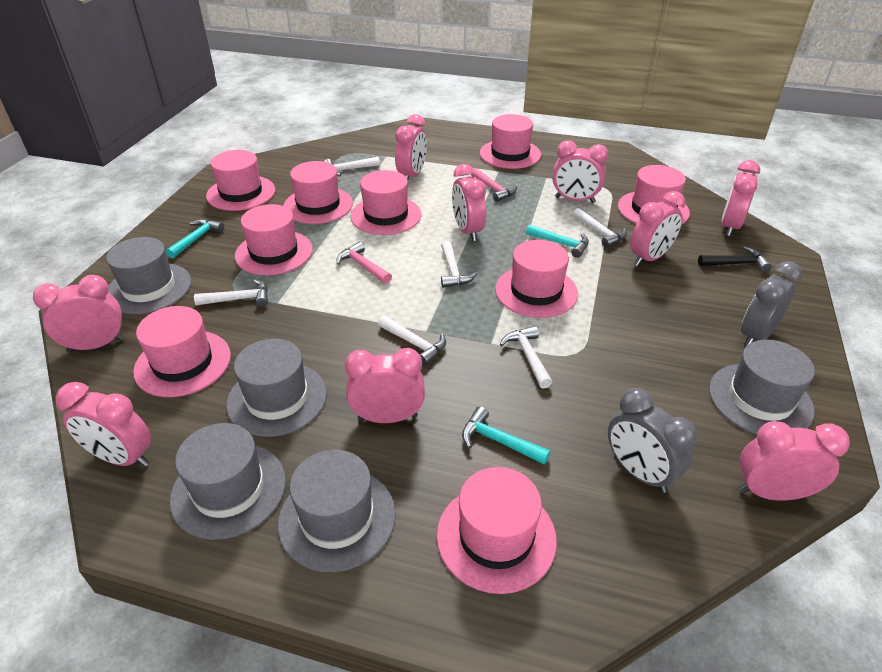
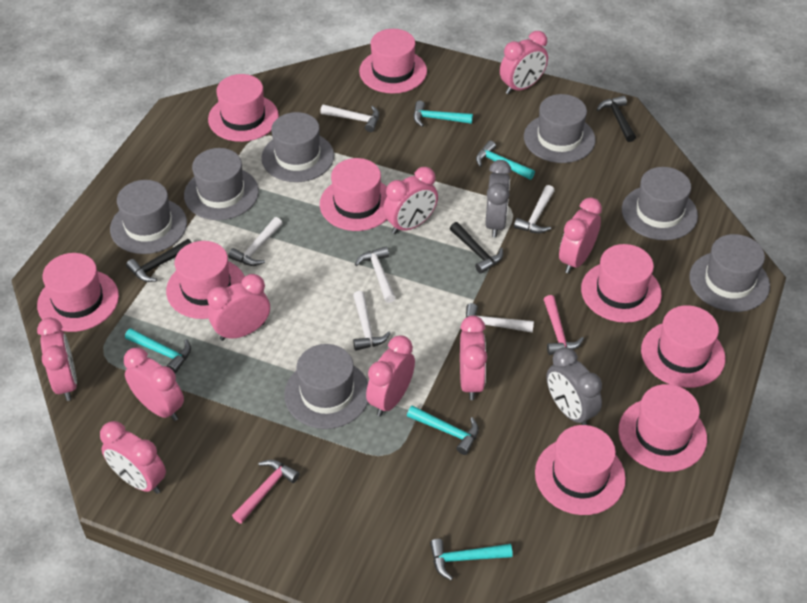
black hammer: [698,246,772,272] = 1 -> [126,239,192,282] [450,222,503,274] [596,96,636,142] = 3
grey hat: [106,237,191,314] [170,423,286,540] [226,339,327,437] [278,450,396,572] [709,340,815,434] = 5 -> [110,180,187,254] [184,148,259,220] [262,112,334,182] [284,344,368,429] [524,94,596,163] [622,167,698,240] [689,234,770,312] = 7
turquoise hammer: [166,219,225,258] [462,406,550,465] [526,224,589,258] = 3 -> [125,328,191,373] [407,406,479,455] [413,101,473,127] [430,539,513,580] [476,141,535,180] = 5

